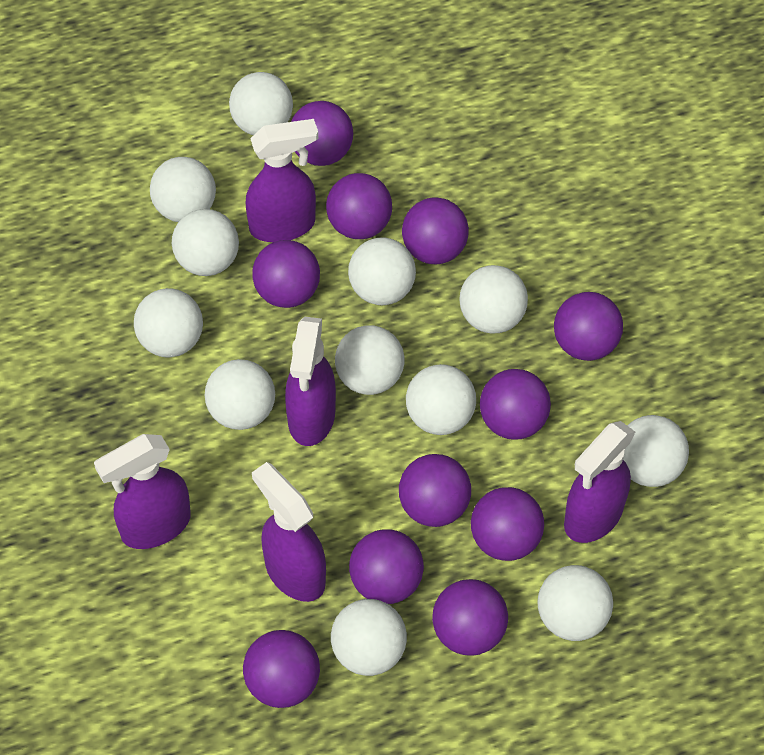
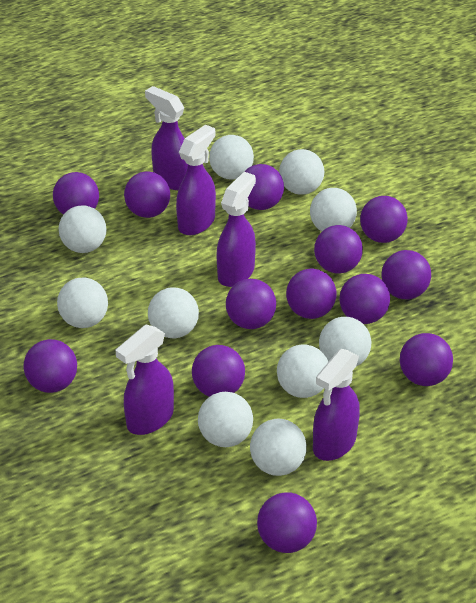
purple ball: [243,630,320,708] [252,240,320,308] [291,101,353,166] [326,173,392,239] [349,530,424,604] [399,454,471,527] [402,197,469,264] [432,579,508,656] [471,487,544,561] [480,369,551,440] [554,292,623,361] = 11 -> [23,339,77,393] [53,172,99,215] [124,172,170,218] [192,345,245,397] [226,279,276,329] [244,164,284,210] [257,492,317,553] [286,269,336,319] [314,225,363,274] [339,274,390,324] [360,196,408,243] [381,250,431,300] [400,333,453,386] = 13
white ball: [134,288,203,357] [150,157,216,222] [172,209,239,276] [205,359,275,430] [229,72,293,135] [331,599,407,676] [335,325,404,395] [348,237,416,305] [406,364,476,435] [460,265,528,333] [538,565,613,641] [623,415,689,487] = 12 -> [57,277,108,328] [59,205,106,253] [148,287,199,338] [198,392,253,447] [209,135,254,180] [250,419,307,476] [277,345,328,398] [279,149,324,195] [310,188,357,231] [319,317,372,366] = 10

